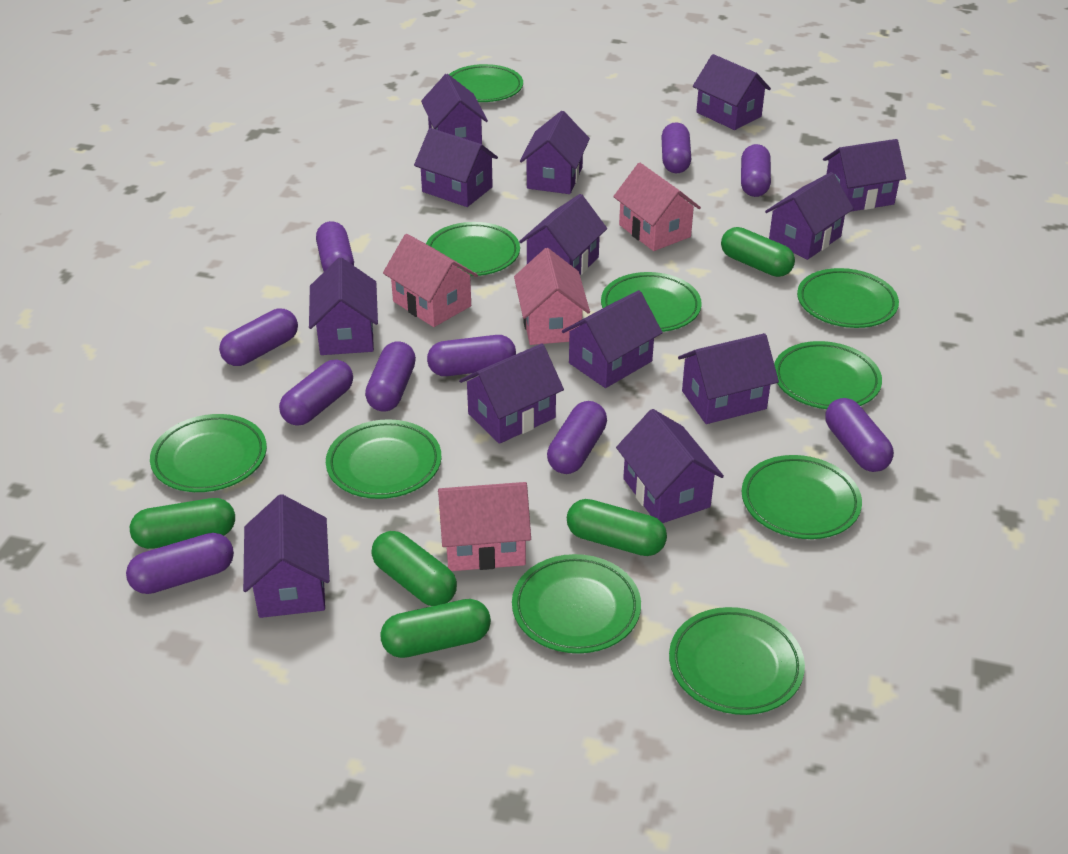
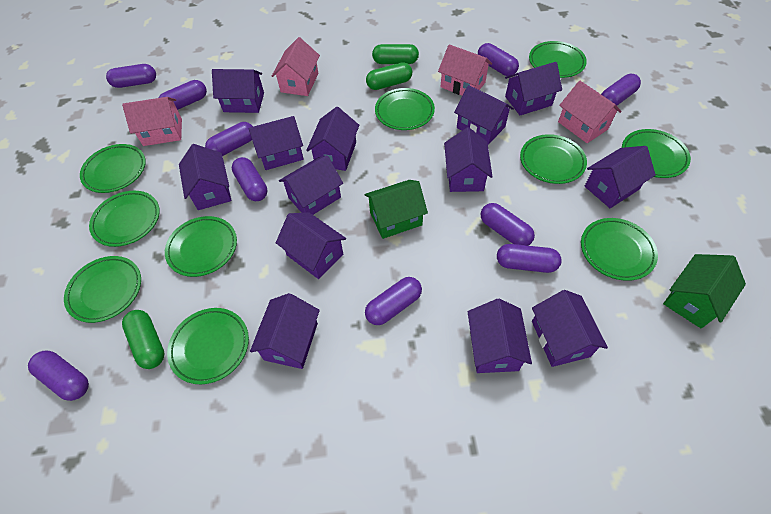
green capsule: [130,498,235,549] [371,531,457,606] [380,599,491,658] [567,499,667,556] [721,227,795,277] = 5 -> [122,310,165,369] [366,62,412,90] [372,44,419,64] = 3
green house: none = 0 -> [364,180,428,239] [663,254,746,329] = 2

